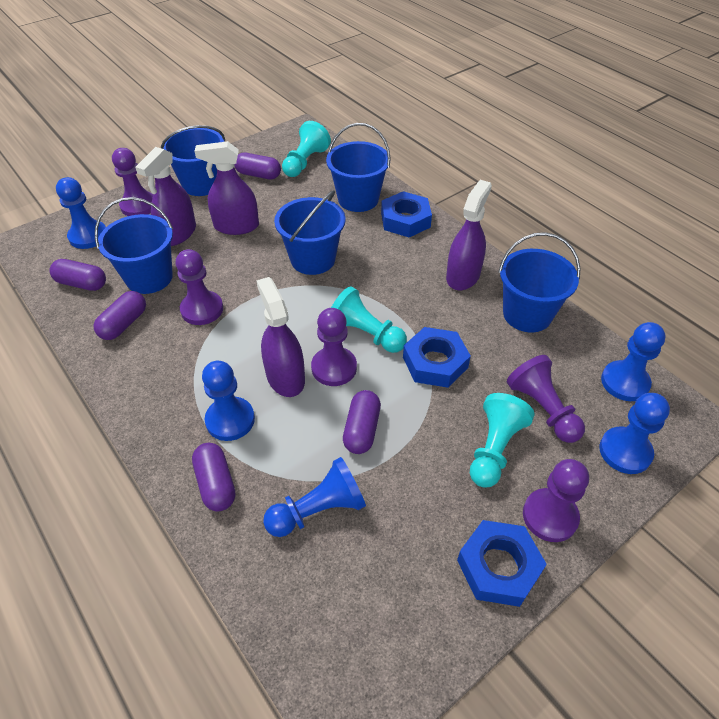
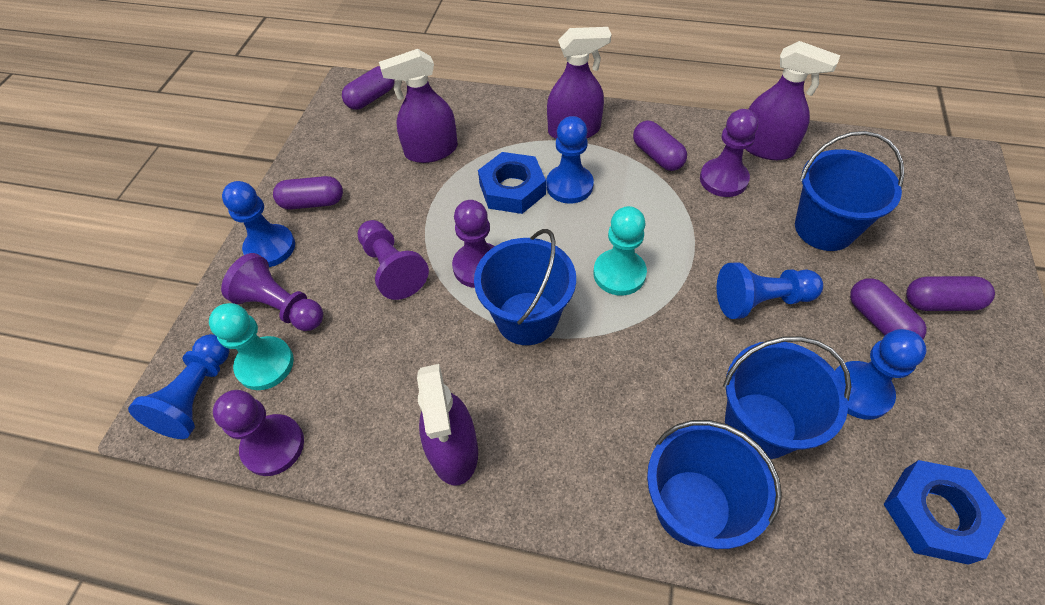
blue bucket: [95,197,173,294] [161,125,225,196] [274,190,345,275] [326,123,390,212] [499,232,580,332] = 5 -> [474,229,576,345] [647,420,782,549] [723,336,851,459] [795,131,904,251] = 4
blue nut: [381,191,432,237] [403,327,471,388] [457,520,547,607] = 3 -> [478,152,546,214] [884,460,1006,565] = 2
turquoise pawn: [282,121,331,177] [331,286,407,353] [470,393,535,487] = 3 -> [209,303,294,390] [593,206,647,295] = 2

